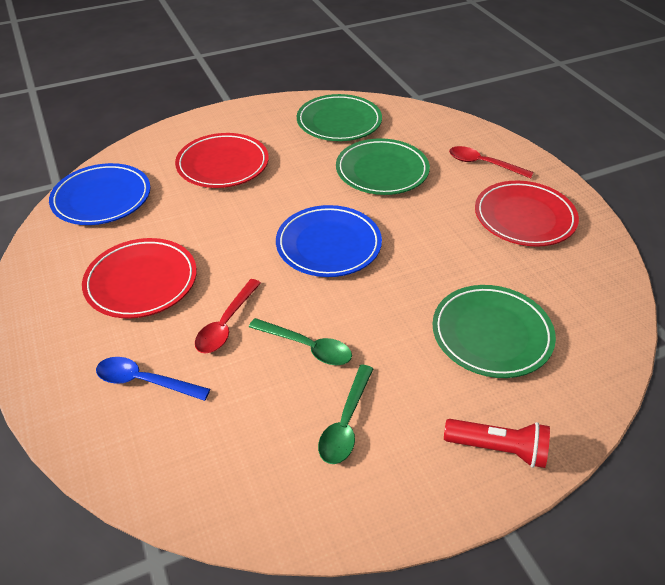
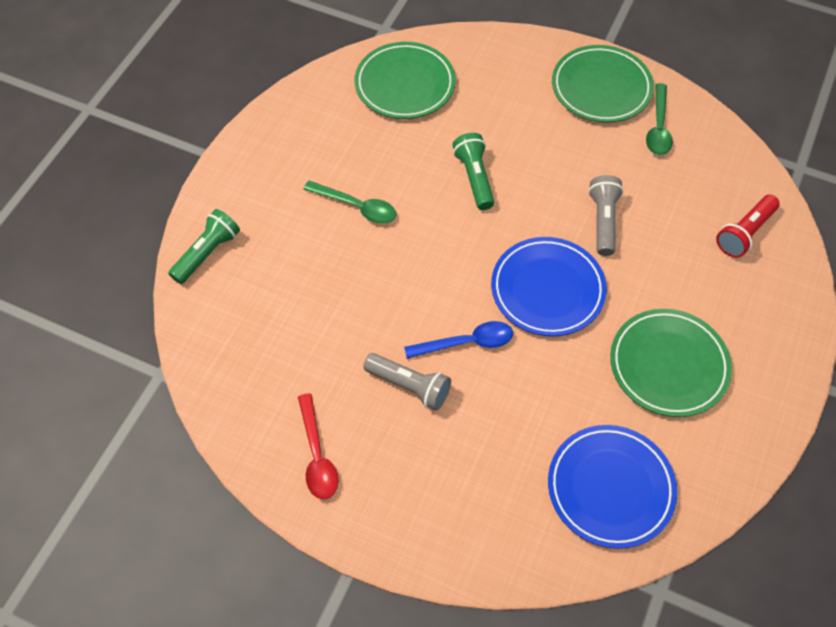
green flashlight: none = 0 -> [168,209,240,284] [453,133,494,210] = 2
grey flashlight: none = 0 -> [363,353,451,411] [588,175,624,256] = 2
red plate: [82,238,197,318] [175,133,269,188] [475,181,579,247] = 3 -> none = 0
red spoon: [195,279,261,353] [449,146,534,178] = 2 -> [298,393,338,499] = 1

